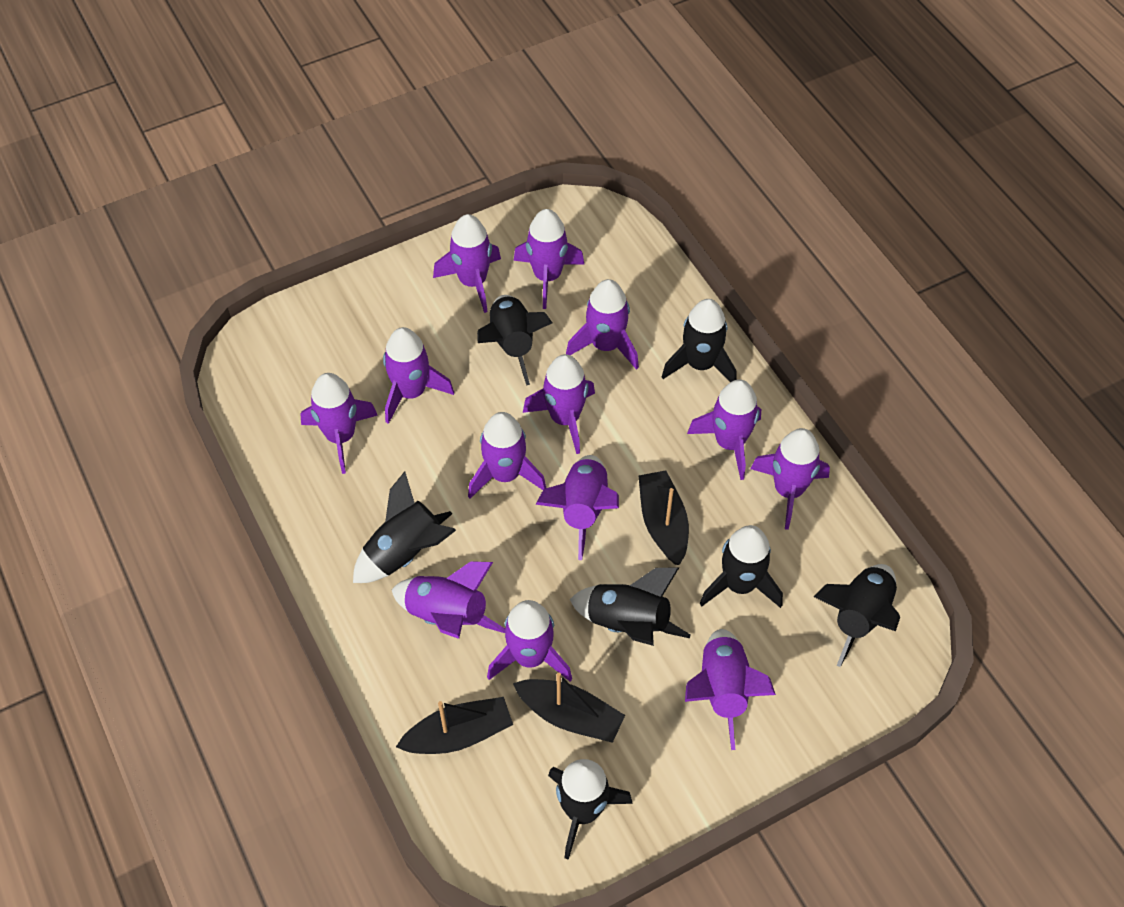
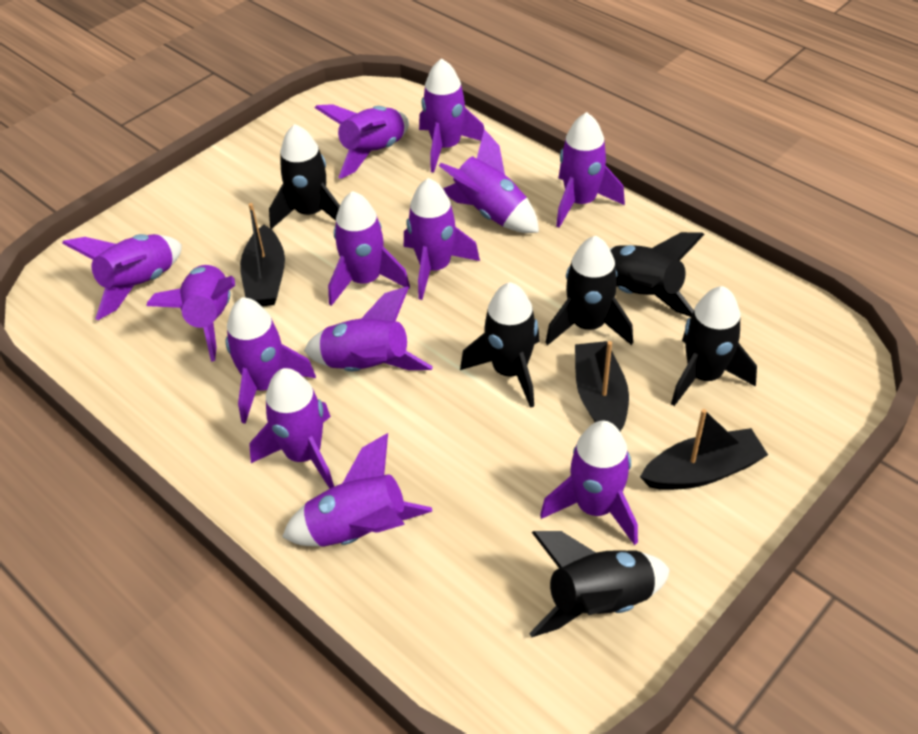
black rocket: [353,471,456,583] [477,295,552,386] [548,759,633,860] [570,568,691,646] [662,299,737,382] [700,525,783,608] [813,564,900,667] = 7 -> [269,124,340,229] [460,282,540,408] [529,531,670,637] [545,236,633,345] [609,232,705,317] [671,286,757,406] = 6

